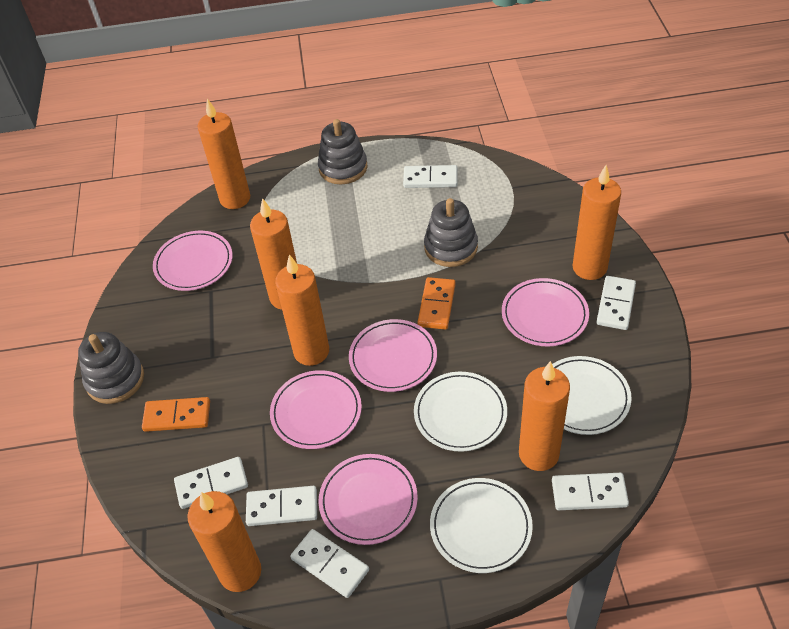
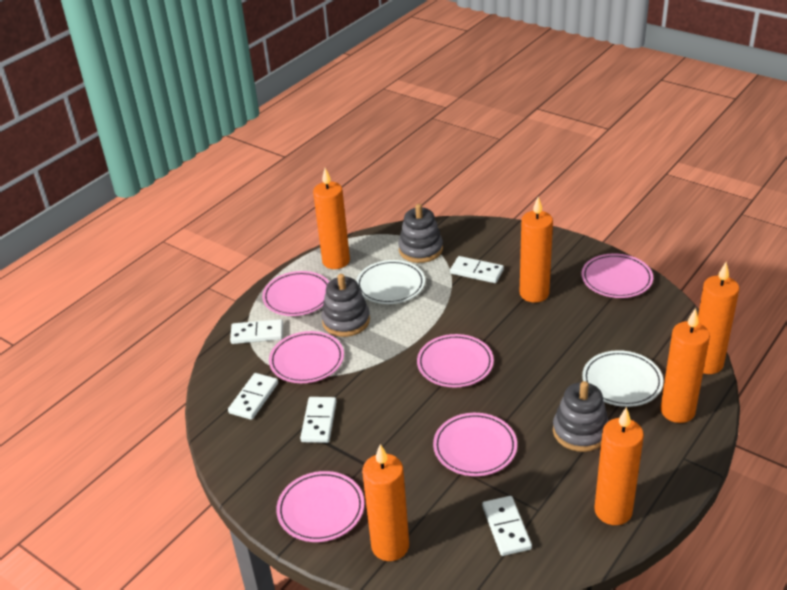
orange domino: [142,397,210,432] [417,277,456,330] = 2 -> none = 0
pink plate: [153,231,233,291] [270,370,362,449] [319,454,418,545] [349,319,437,392] [502,278,589,347] = 5 -> [262,271,329,316] [269,331,344,383] [276,471,364,542] [417,334,494,387] [433,413,517,476] [581,253,653,298] = 6
white domino: [174,457,248,509] [246,486,317,526] [290,529,369,598] [403,165,458,188] [552,473,629,510] [596,276,636,330] = 6 -> [228,373,278,420] [230,319,283,344] [300,397,337,443] [450,256,504,283] [482,496,532,556] = 5
white plate: [414,372,507,452] [430,478,533,573] [552,356,632,435] = 3 -> [356,260,425,304] [582,350,663,407] = 2

